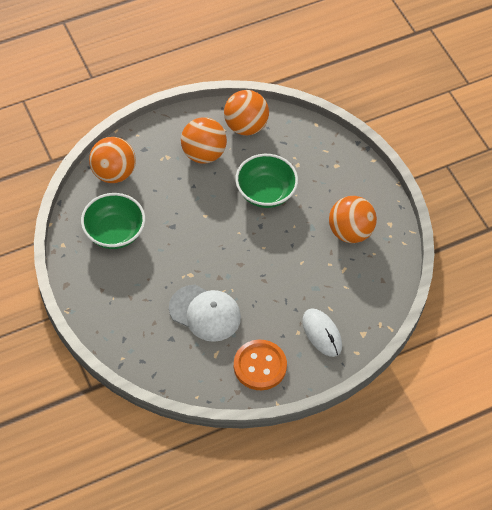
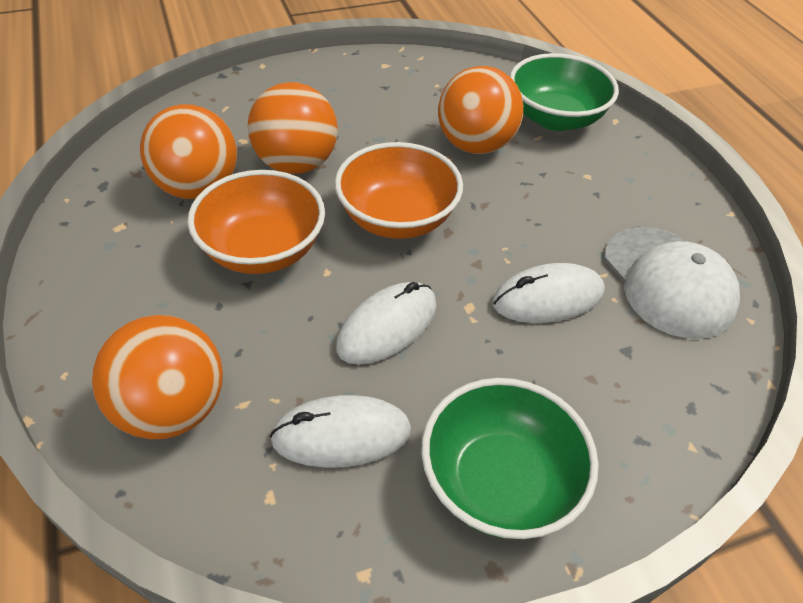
orange bowl: none = 0 -> [188,170,325,274] [335,142,463,239] = 2
orange button: [234,340,287,390] = 1 -> none = 0
white mouse: [302,308,342,357] = 1 -> [270,395,411,468] [336,282,437,364] [492,263,605,323] = 3

